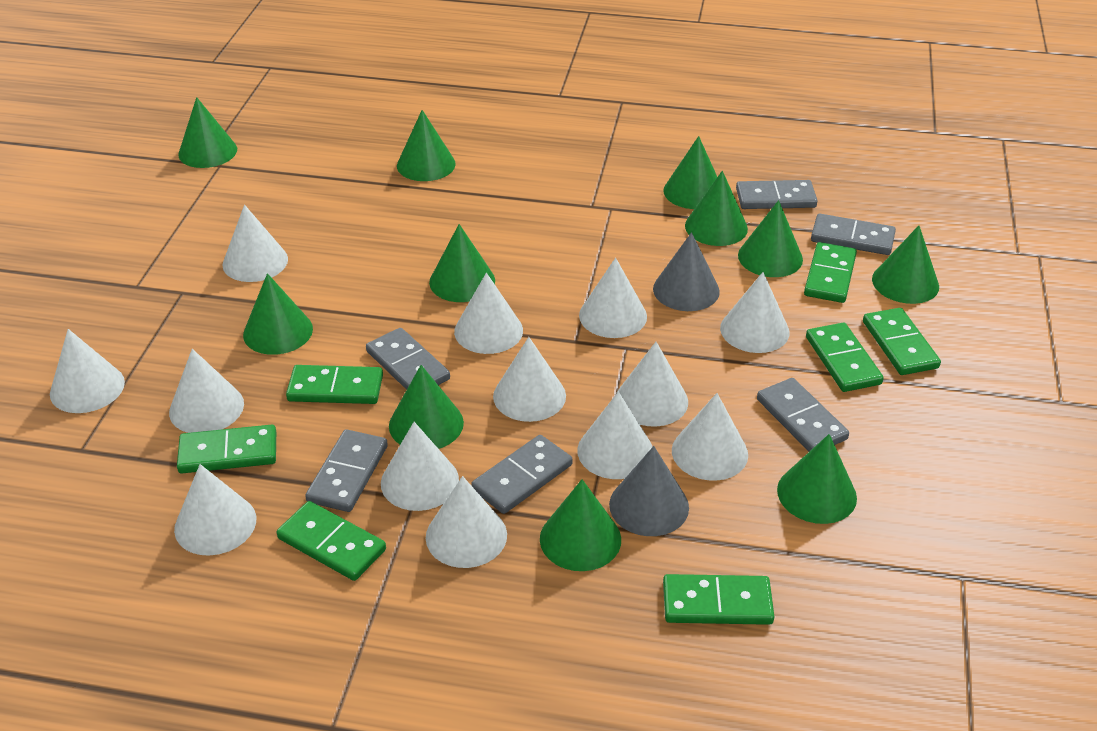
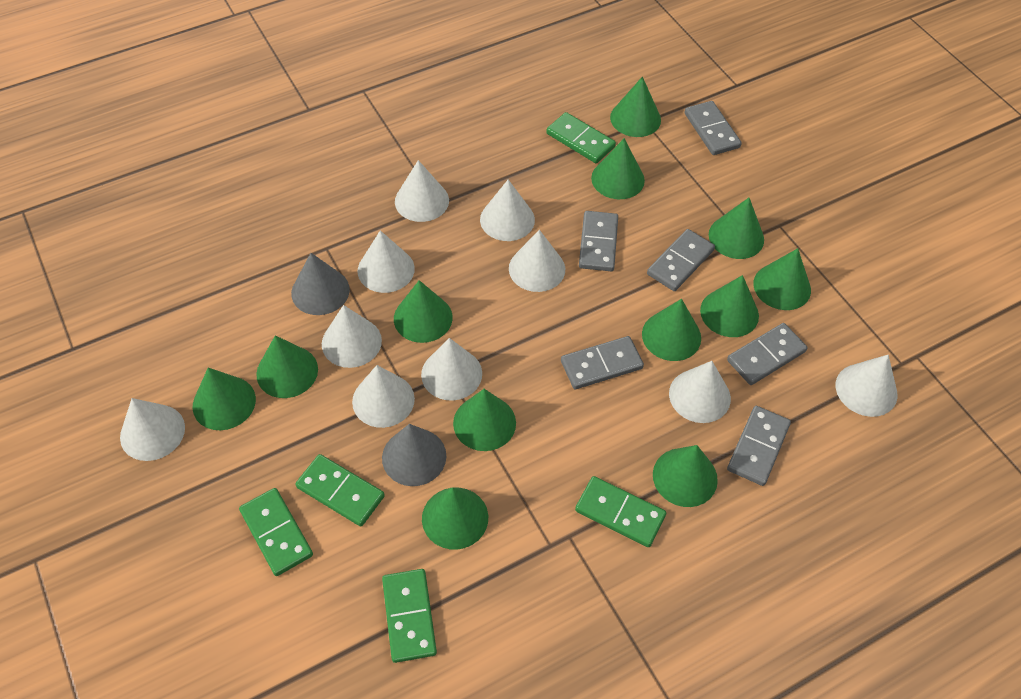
green cone: [178,97,237,168] [243,273,313,355] [389,365,464,449] [397,110,456,181] [429,224,495,302] [540,479,621,571] [663,136,717,209] [685,171,748,246] [738,200,803,277] [777,434,857,524] [872,226,939,304] = 11 -> [193,368,256,430] [256,335,318,398] [394,280,453,343] [422,487,488,550] [453,389,516,451] [591,138,645,199] [610,77,661,137] [642,299,701,361] [653,445,718,507] [700,275,759,337] [709,198,764,259] [753,248,811,310] = 12
green domino: [177,425,276,473] [277,501,386,581] [286,365,383,404] [663,574,774,625] [804,242,857,303] [806,323,884,392] [863,308,941,375] = 7 -> [239,488,313,576] [295,454,385,527] [382,569,437,663] [546,112,616,163] [575,476,666,547] = 5
white cone: [50,329,125,413] [169,349,244,433] [174,464,256,556] [223,205,288,282] [381,422,459,511] [426,476,507,568] [454,273,523,354] [493,337,566,422] [577,392,652,479] [579,258,647,338] [616,342,688,427] [672,393,748,481] [720,272,789,353] = 13 -> [120,398,185,461] [322,305,382,368] [352,365,415,428] [358,230,415,293] [395,160,449,222] [421,338,482,401] [480,180,535,241] [509,230,565,292] [669,361,731,423] [836,355,898,417] = 10

